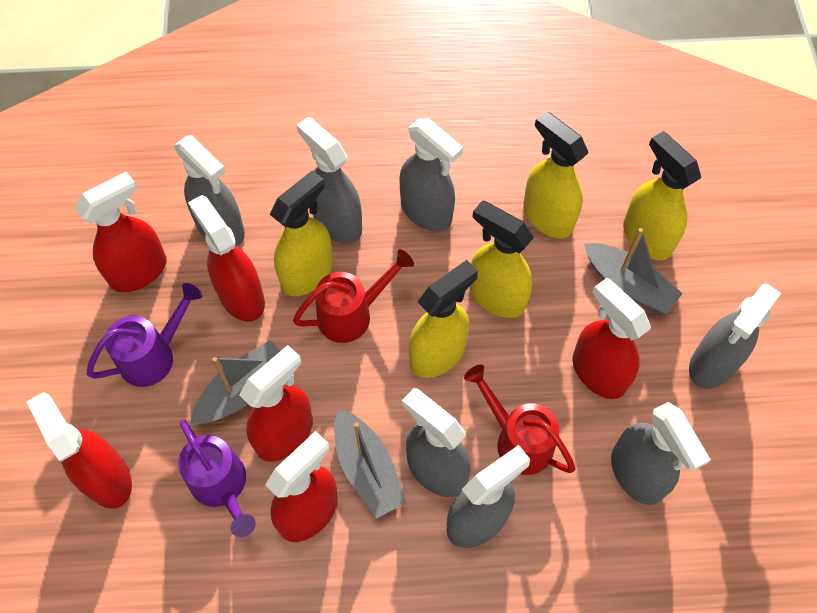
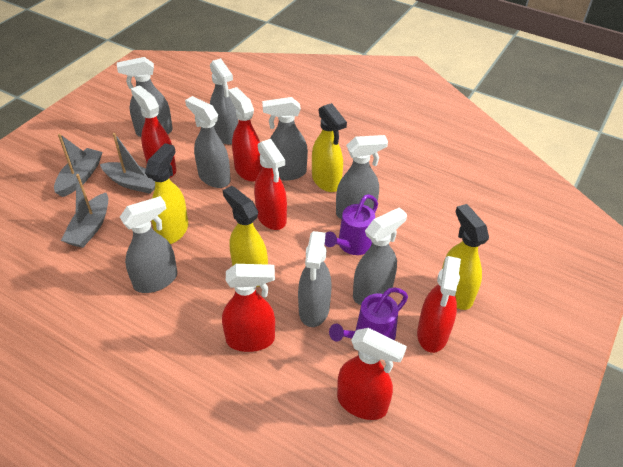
grey spray bottle: [175,135,245,246] [296,117,362,244] [400,118,463,232] [402,388,471,497] [447,445,530,548] [611,402,711,505] [689,283,781,389] = 7 -> [117,57,173,137] [120,196,177,293] [185,96,231,188] [210,58,238,145] [262,97,308,180] [298,231,332,327] [336,135,388,219] [353,207,407,305] = 8
red watering can: [293,249,414,343] [464,365,575,475] = 2 -> none = 0
yellow spray bottle: [270,170,333,296] [409,260,478,378] [469,200,534,318] [523,111,588,238] [623,131,701,261] = 5 -> [145,143,188,244] [223,186,268,287] [312,103,347,192] [442,204,489,310] = 4

